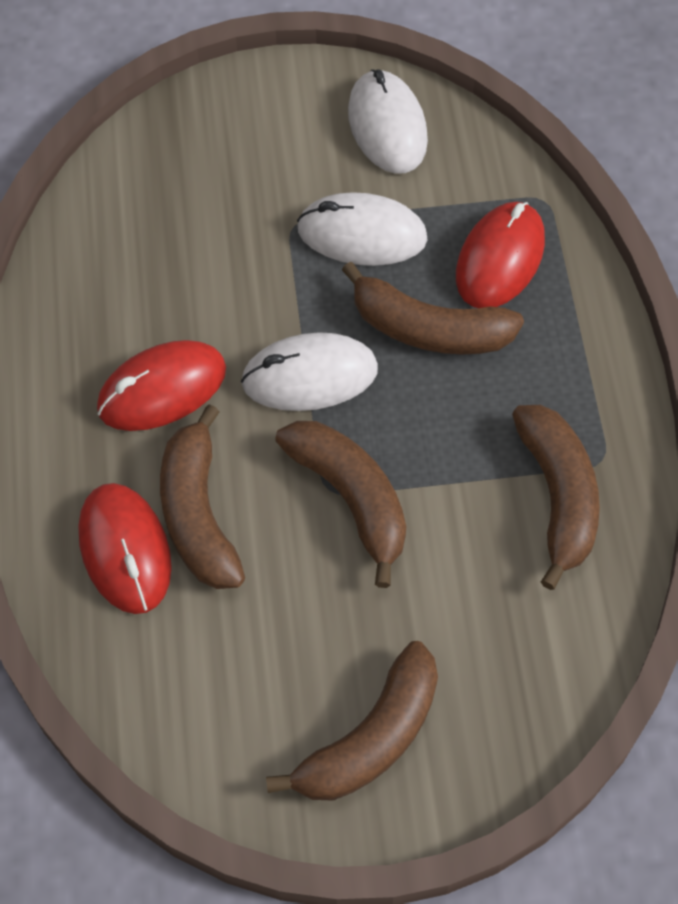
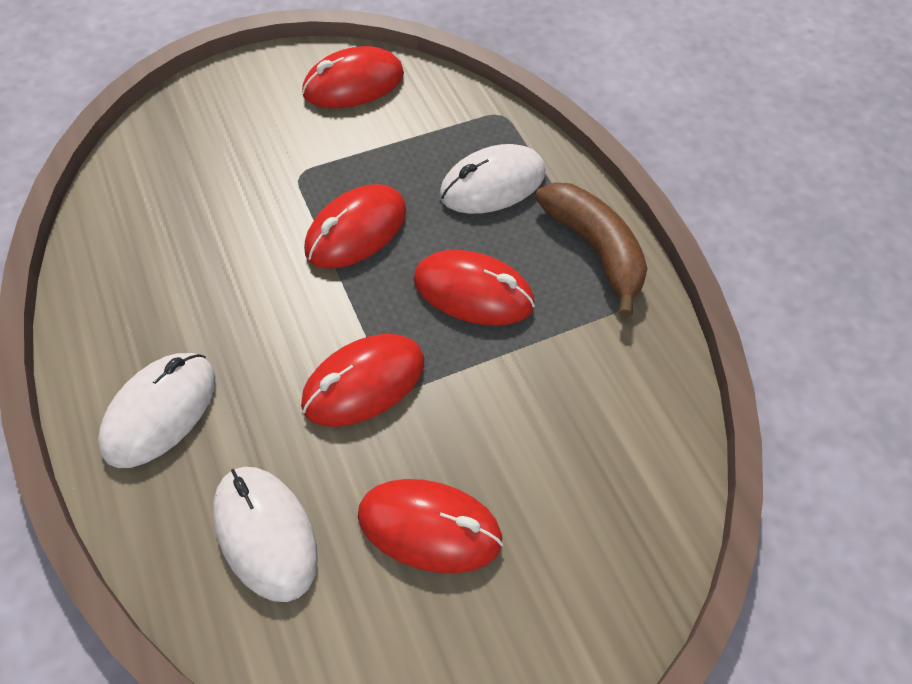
brown banana: [160,404,245,589] [266,641,438,801] [275,421,406,588] [342,262,524,355] [512,405,600,590] = 5 -> [535,182,648,317] = 1
red mouse: [78,483,172,614] [97,340,226,431] [456,202,545,308] = 3 -> [301,334,424,427] [302,46,404,108] [304,184,407,269] [358,479,503,573] [414,250,535,326] = 5

